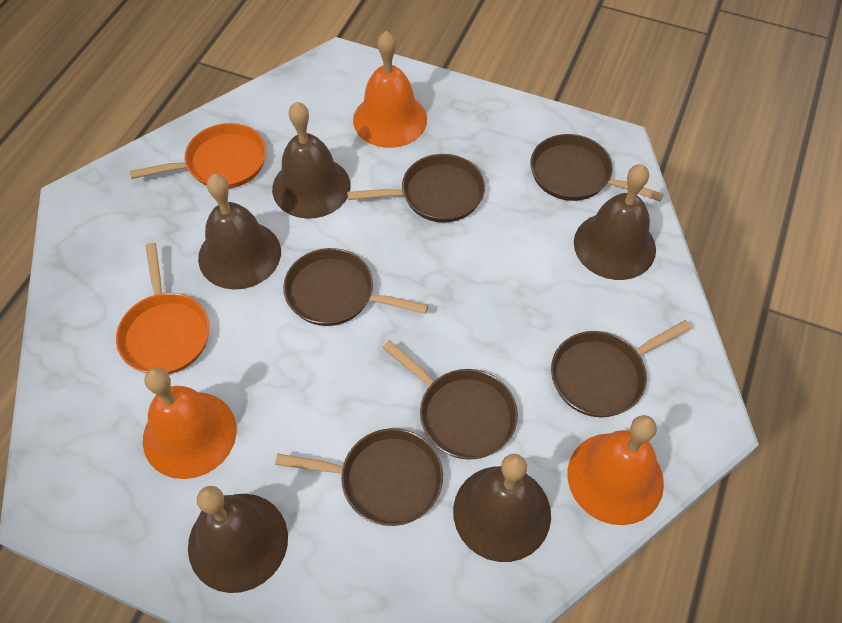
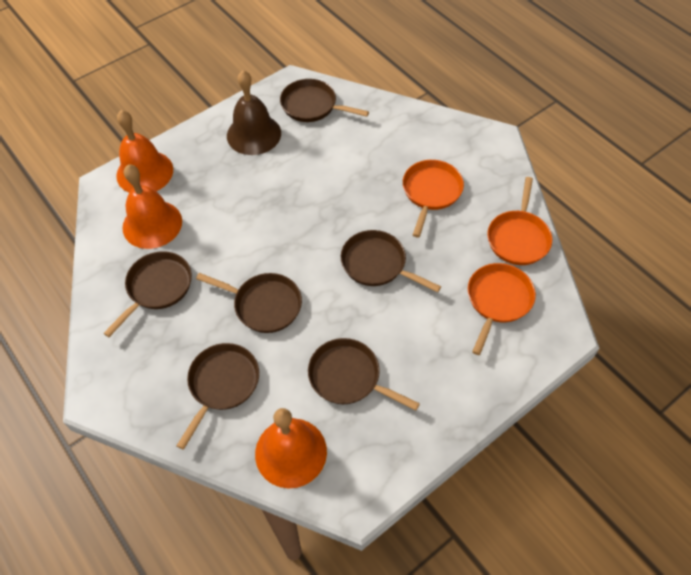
brown bell: [188,486,288,593] [198,174,281,290] [272,102,351,219] [453,454,551,562] [574,164,656,280] = 5 -> [227,70,281,155] = 1
orange pan: [116,243,210,374] [129,123,266,189] = 2 -> [403,160,464,238] [468,263,536,355] [487,177,552,265] = 3

